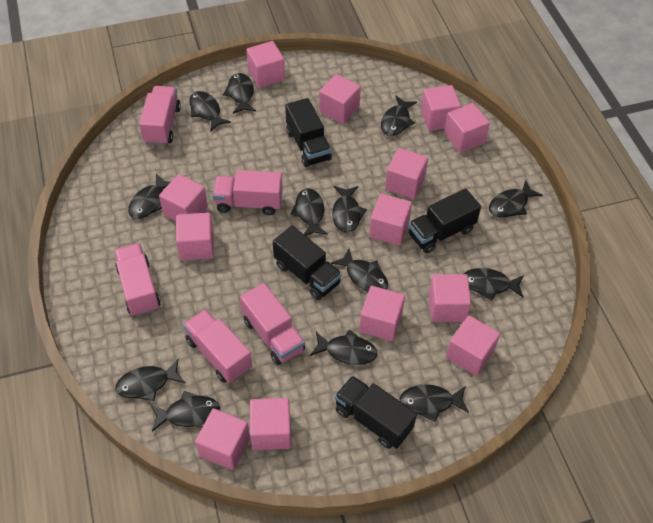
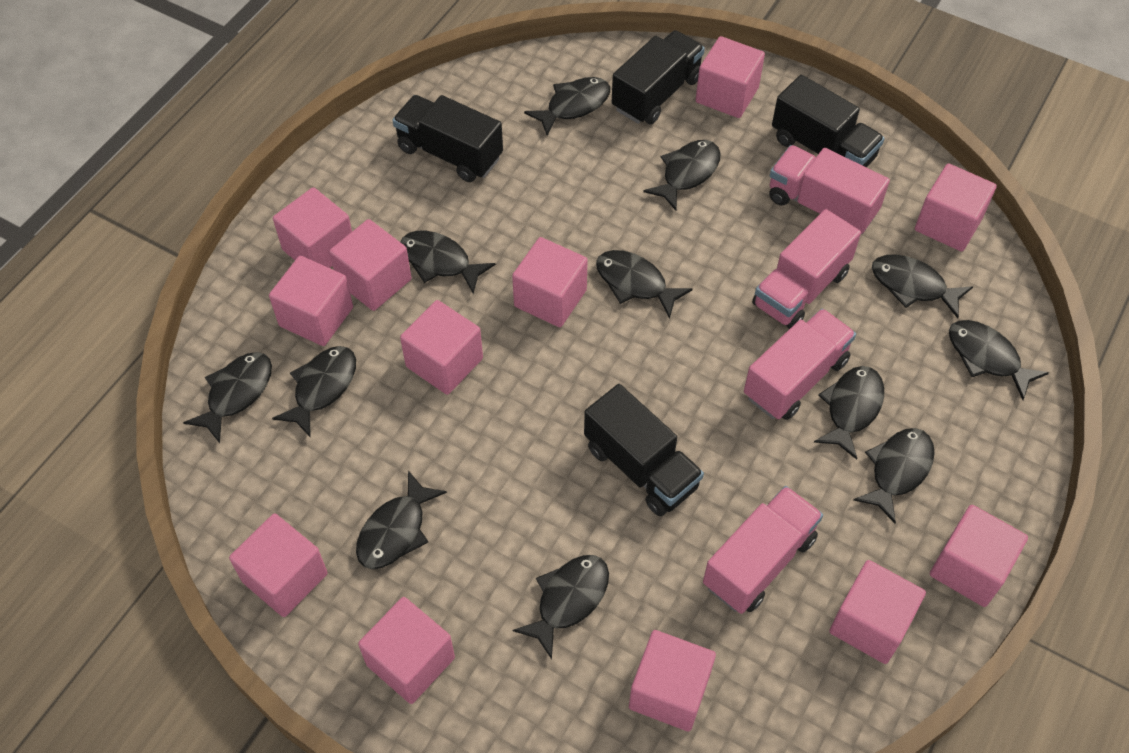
black fish: [115,359,185,401] [128,174,170,219] [150,391,220,432] [189,91,231,132] [223,73,256,114] [290,188,328,236] [310,330,378,365] [331,248,388,292] [332,186,367,233] [381,96,417,136] [400,384,469,422] [464,268,524,301] [489,180,543,218] = 13 -> [183,352,272,443] [272,346,356,437] [356,470,447,569] [401,231,496,294] [513,555,609,660] [524,77,610,136] [596,250,693,319] [643,140,720,211] [814,366,884,460] [853,428,935,523] [872,254,973,318] [949,320,1049,400] = 12
pink cube: [159,174,208,221] [176,212,214,261] [195,408,250,470] [246,41,285,88] [250,398,291,450] [319,74,361,124] [359,286,405,341] [369,193,412,246] [385,148,428,199] [421,85,461,131] [429,274,471,322] [444,103,490,153] [446,316,500,376] = 13 -> [229,514,328,617] [269,256,353,346] [273,187,352,268] [329,219,412,311] [358,597,455,704] [400,300,483,395] [512,237,588,327] [629,630,716,732] [696,36,765,118] [829,560,926,664] [915,163,997,252] [930,505,1028,607] = 12
pink truck: [114,243,161,316] [139,86,181,145] [183,309,252,383] [212,170,283,215] [240,283,305,365] = 5 -> [703,486,823,614] [744,309,856,420] [752,209,861,329] [769,145,890,234] = 4

